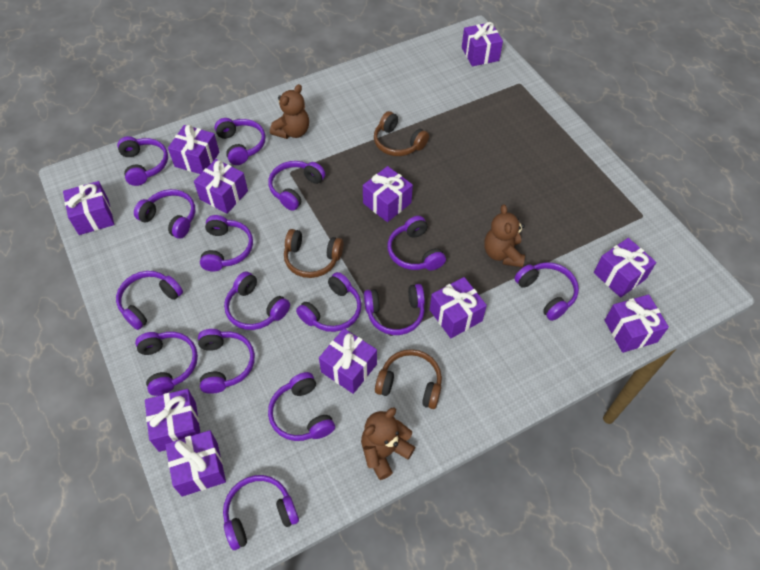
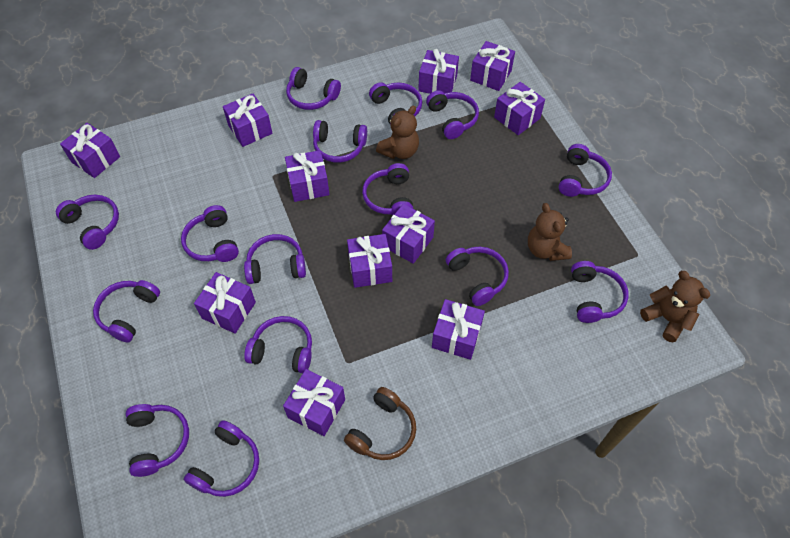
brown headphones: [284,229,344,278] [374,111,429,156] [375,349,442,409] = 3 -> [344,387,416,460] = 1

